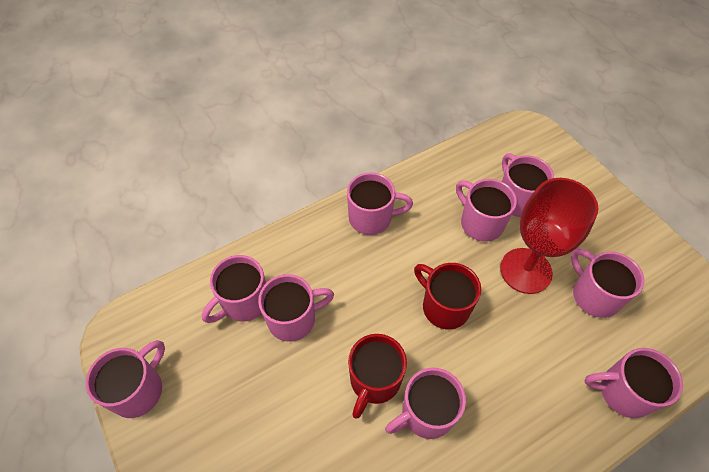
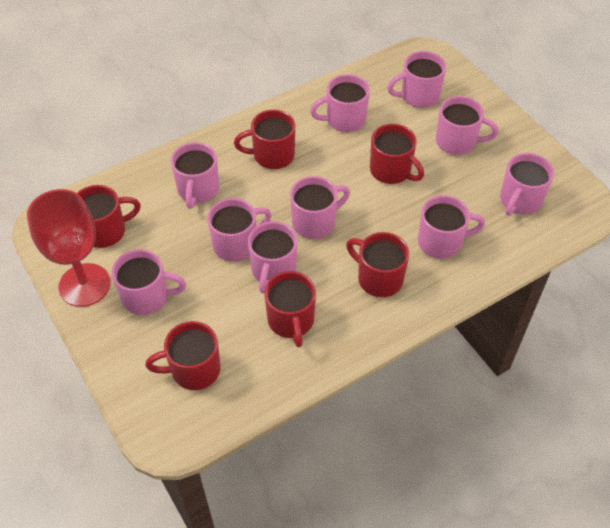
pink mug: [86,340,165,418] [202,255,266,323] [258,274,334,342] [347,172,413,235] [385,368,466,439] [456,179,517,242] [502,153,554,217] [571,249,645,318] [585,348,683,418] = 9 -> [112,249,186,315] [171,142,219,209] [207,198,272,262] [248,221,297,294] [290,176,350,239] [310,74,370,132] [387,51,446,108] [418,195,485,259] [436,96,498,155] [500,153,554,216] = 10
red mug: [348,334,407,419] [414,263,481,329] = 2 -> [77,185,141,248] [145,321,221,390] [234,110,295,169] [264,271,316,348] [346,232,409,297] [370,124,424,184] = 6

